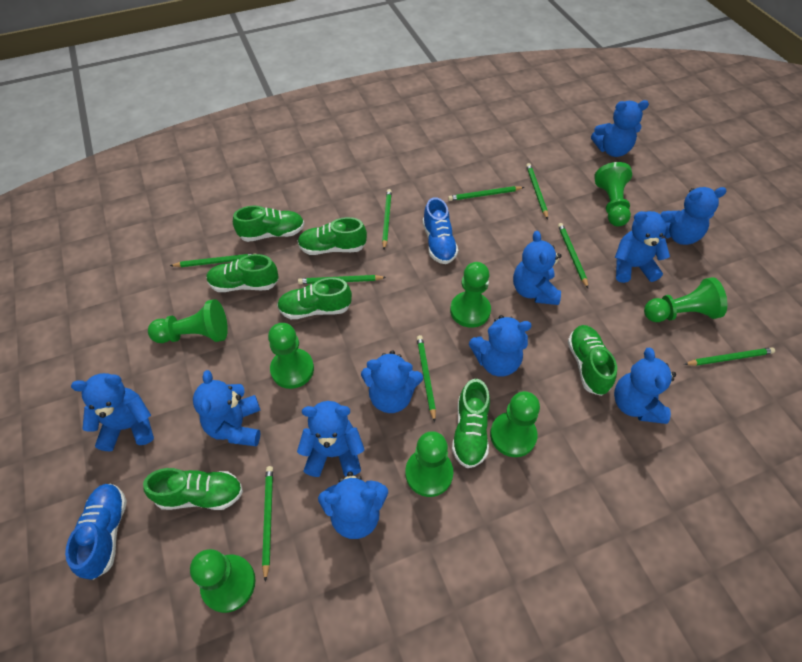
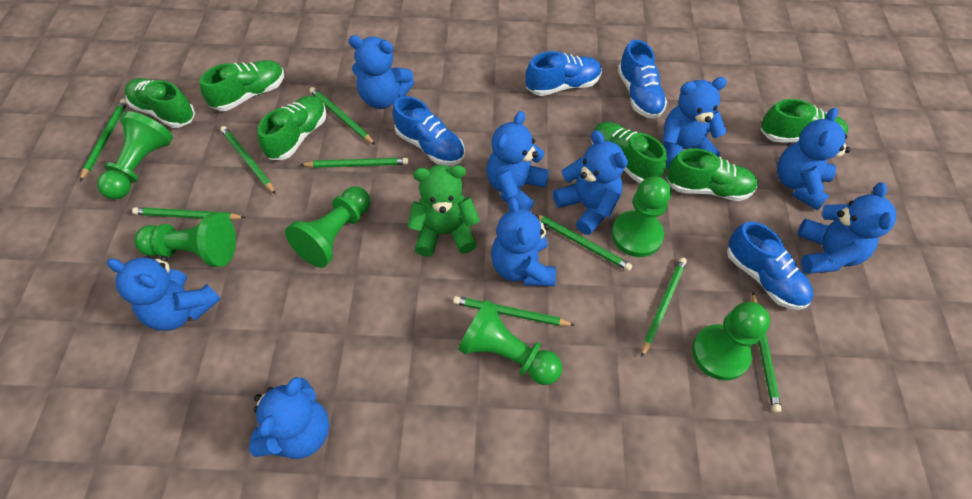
blue shoe: [65,484,127,580] [423,197,458,264] = 2 -> [393,96,464,166] [525,51,602,96] [618,40,667,119] [727,221,813,310] = 4
blue teddy bear: [71,373,154,451] [193,370,261,446] [297,401,364,477] [318,472,388,539] [361,350,423,413] [469,315,532,377] [513,231,561,305] [591,100,649,157] [614,348,676,424] [615,211,674,283] [660,187,726,245] = 11 -> [107,255,221,331] [249,377,329,459] [348,35,414,109] [487,111,549,211] [491,197,556,286] [553,130,628,235] [662,77,727,168] [777,108,851,211] [797,182,896,274] = 9
green pawn: [148,299,228,343] [190,549,256,613] [268,323,314,389] [405,431,453,497] [450,262,491,328] [490,391,540,457] [594,162,632,227] [644,277,727,322] = 8 -> [97,111,173,199] [134,213,236,267] [285,187,370,268] [458,300,562,385] [612,176,671,257] [692,301,770,381] = 6
green shoe: [143,468,243,510] [206,254,279,292] [233,206,305,242] [277,278,352,319] [298,217,367,255] [452,379,490,468] [568,325,617,396] = 7 -> [125,78,195,128] [200,60,284,111] [258,96,327,160] [591,122,667,184] [666,148,758,201] [761,99,848,143] = 6
green teddy bear: none = 0 -> [407,165,480,257] = 1

